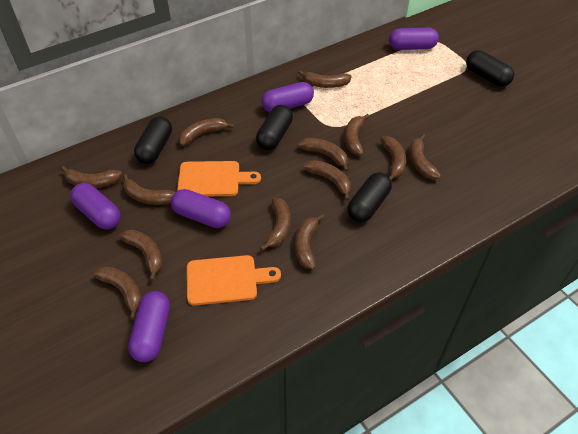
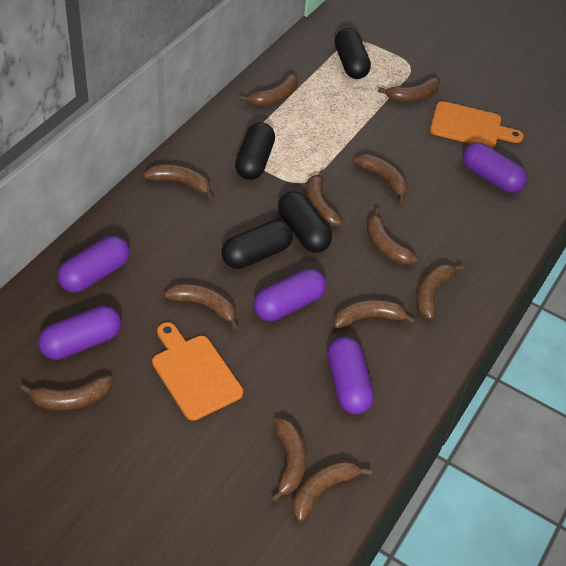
brown banana: [61,166,122,188] [93,267,142,320] [119,230,163,281] [123,174,175,205] [179,118,234,146] [260,198,291,251] [295,214,324,269] [298,70,352,88] [298,138,348,172] [303,160,351,201] [345,114,369,155] [380,136,406,180] [410,134,441,180] = 13 -> [20,375,112,411] [143,164,214,200] [164,283,238,329] [240,73,298,106] [271,418,307,502] [292,460,372,522] [306,169,342,226] [334,299,416,328] [353,154,408,203] [367,208,418,265] [378,77,440,102] [417,264,464,319] = 12

